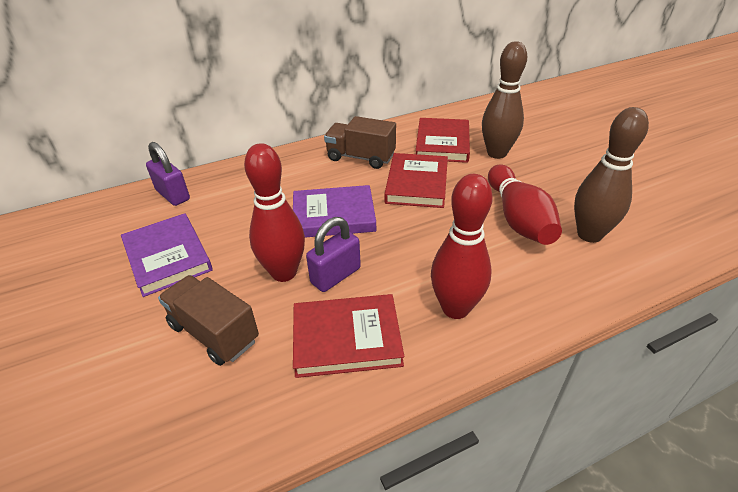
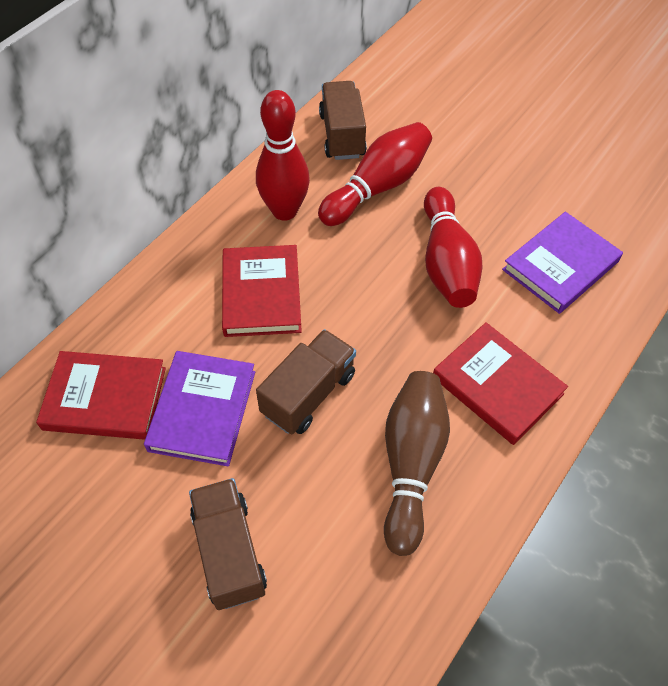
brown bowling pin: [482,41,527,159] [574,107,649,243] = 2 -> [384,371,450,556] = 1
brown truck: [158,275,259,366] [324,116,396,169] = 2 -> [189,478,267,610] [256,329,356,434] [319,81,367,160] = 3
purple padlock: [146,142,190,206] [306,217,361,292] = 2 -> none = 0

